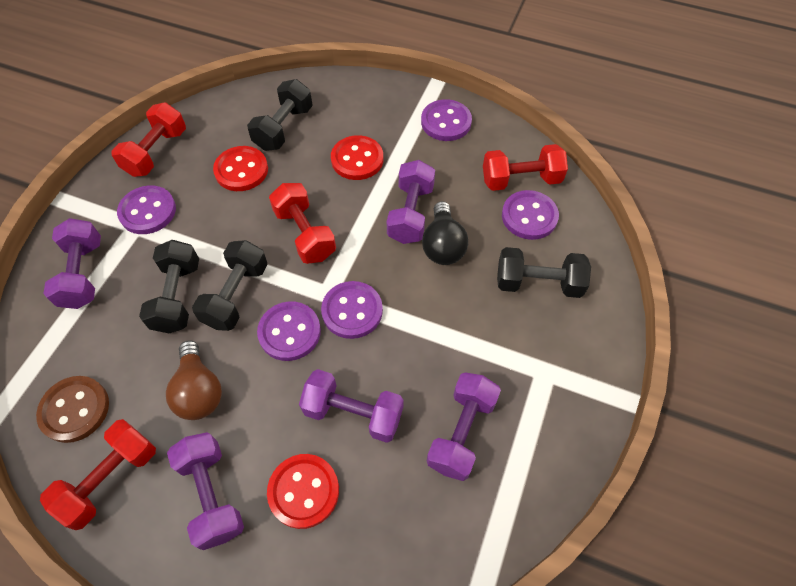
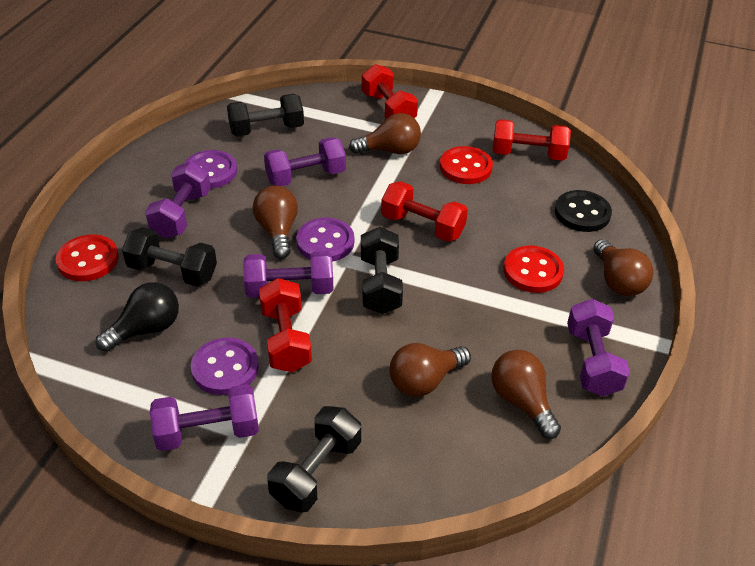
black button: none = 0 -> [555,190,612,232] = 1
brown button: [36,376,109,443] = 1 -> none = 0
brown light bulb: [166,340,222,420] = 1 -> [253,185,298,259] [349,113,421,154] [389,343,471,397] [491,350,561,439] [593,239,653,296] = 5
purple button: [117,185,176,234] [257,301,321,361] [321,281,383,339] [421,99,472,141] [502,190,559,240] = 5 -> [184,150,237,188] [191,338,259,395] [296,217,354,262] = 3

